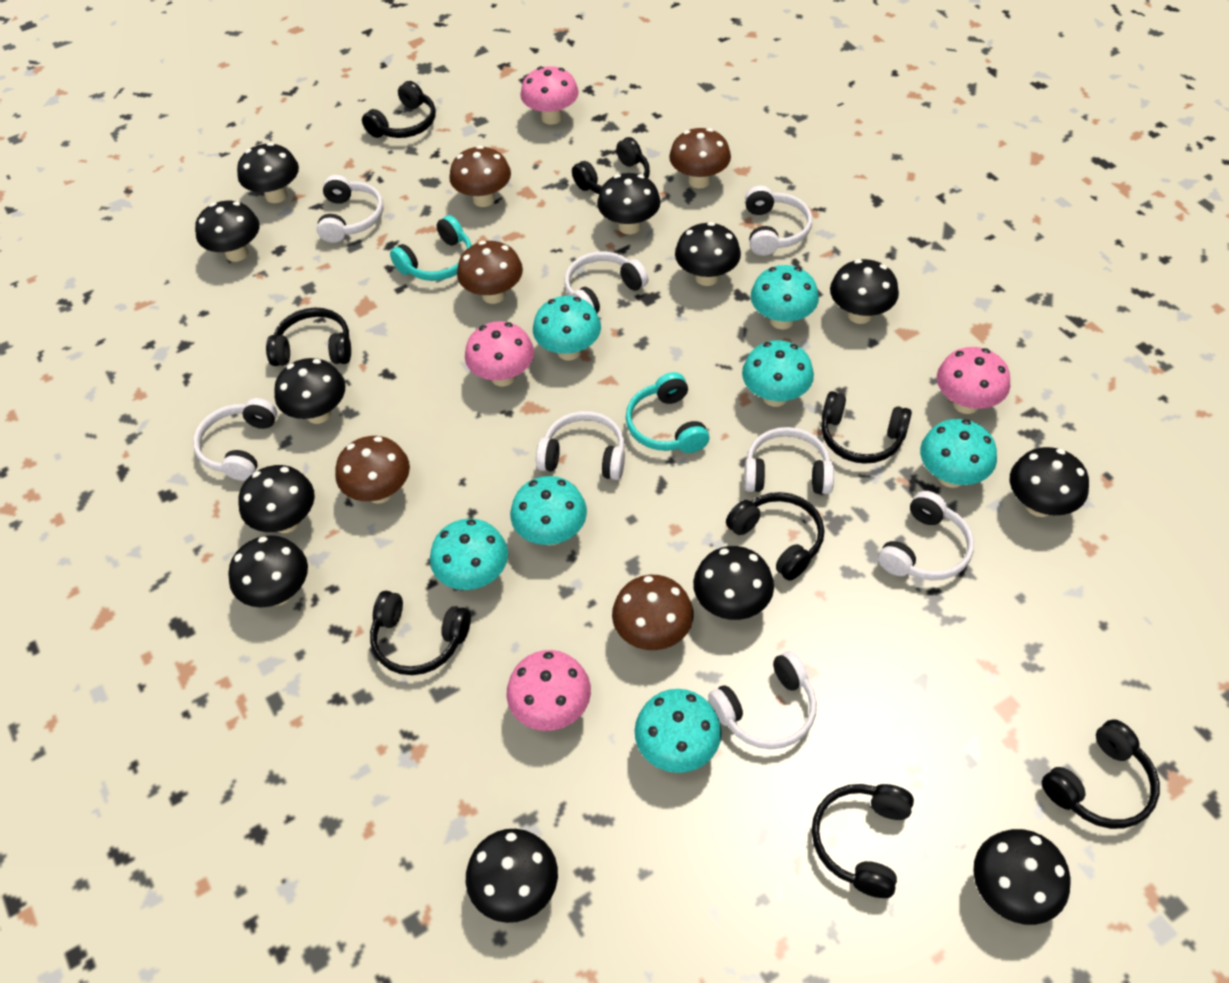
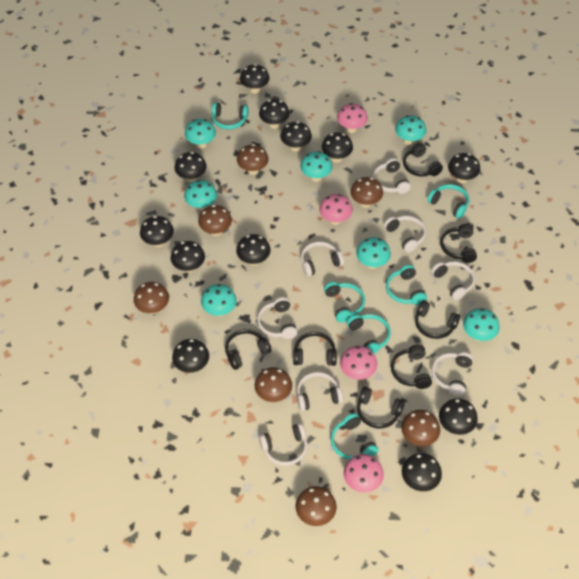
black headphones: [266,307,351,366] [362,81,436,138] [370,591,471,675] [572,137,650,194] [726,492,825,581] [812,784,914,898] [821,391,912,464] [1042,719,1160,829] = 8 -> [225,329,272,370] [293,332,337,366] [357,386,405,428] [391,345,432,389] [403,143,443,177] [415,300,460,339] [440,224,477,263] = 7
brown mushroom: [335,436,410,504] [449,146,511,207] [457,241,523,304] [612,575,694,650] [669,128,731,188] = 5 -> [134,282,169,314] [198,205,232,236] [237,144,269,175] [255,367,292,402] [296,486,336,526] [350,177,383,208] [401,410,440,446] = 7
turquoise headphones: [390,215,472,281] [626,372,709,453] = 2 -> [212,103,249,129] [324,282,365,323] [331,413,378,460] [347,314,391,354] [386,265,427,305] [427,184,469,219] = 6

